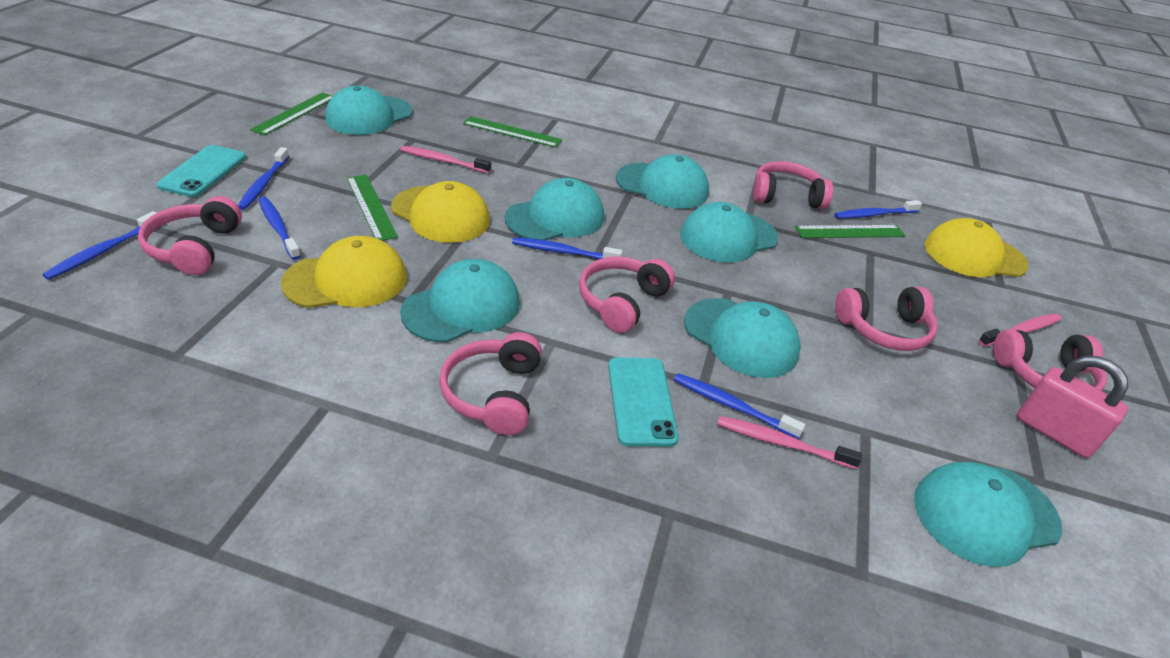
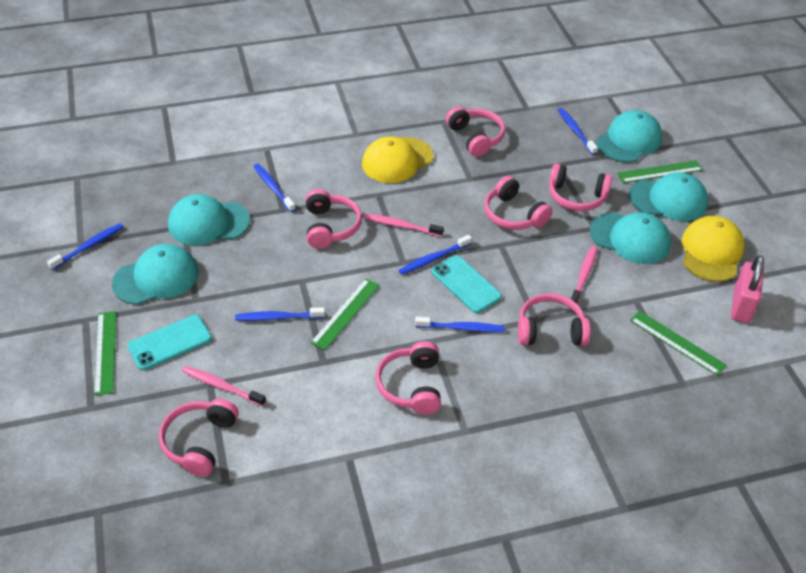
pink headphones: [138,196,242,275] [439,332,542,435] [579,256,675,333] [753,161,833,209] [835,287,938,351] [993,329,1107,391] = 6 -> [159,399,239,477] [305,189,362,249] [375,341,441,415] [446,107,506,157] [484,176,553,230] [518,293,591,346] [549,163,612,211] = 7
turquoise cap: [325,86,412,135] [400,259,520,343] [505,178,604,240] [616,154,709,209] [680,202,778,263] [684,298,801,378] [914,462,1062,567] = 7 -> [112,244,199,305] [168,194,250,245] [590,212,671,264] [597,110,662,162] [629,172,708,221] = 5
yellow cap: [281,236,407,308] [391,181,490,243] [925,218,1029,277] = 3 -> [362,137,433,183] [682,216,745,282] = 2

